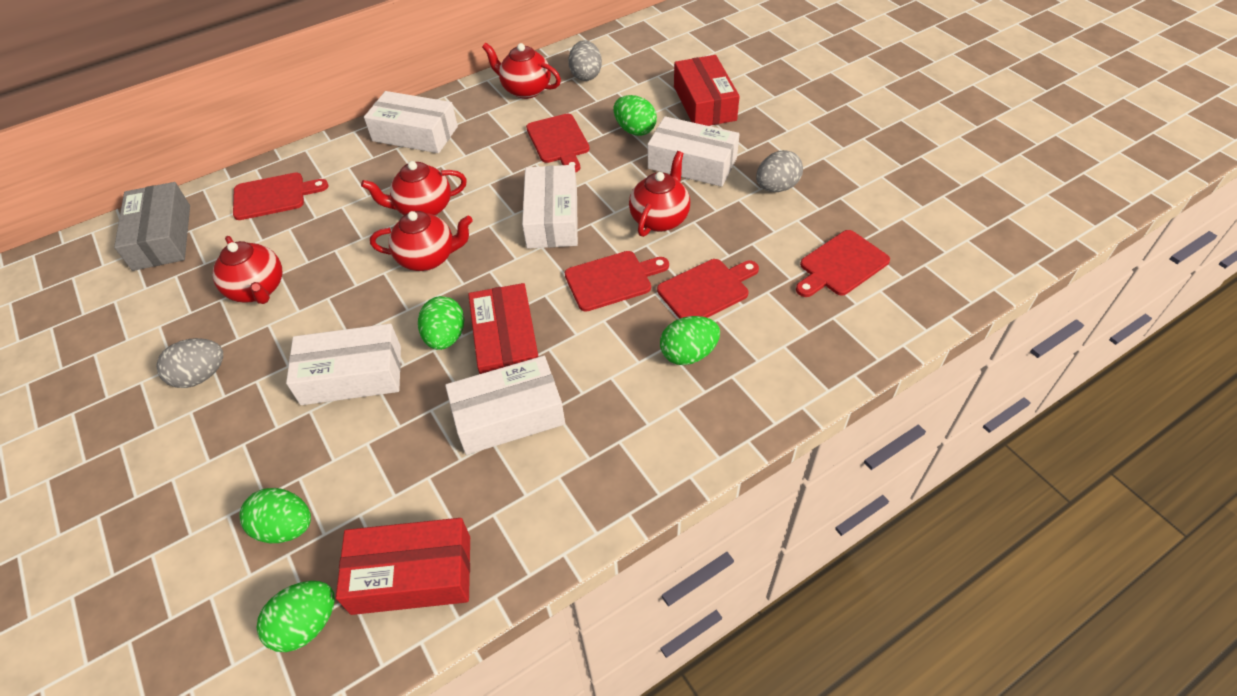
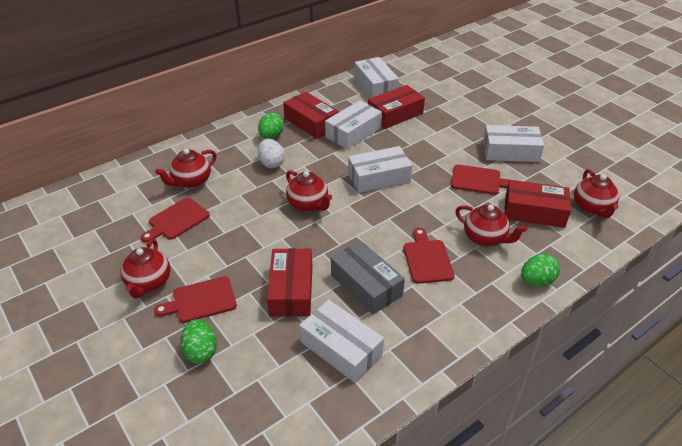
green egg: [239,488,311,543] [257,581,335,652] [418,296,465,350] [613,95,657,136] [660,316,720,365] = 5 -> [180,319,217,364] [258,113,284,139] [521,254,560,286] = 3
grey egg: [156,338,223,388] [568,40,602,81] [756,150,803,192] = 3 -> none = 0
red box: [336,518,470,615] [468,283,539,374] [674,55,740,126] = 3 -> [267,248,312,317] [283,92,339,139] [368,85,425,129] [505,180,571,228] = 4
red cutting board: [233,173,329,220] [526,113,590,172] [565,251,669,312] [657,259,759,319] [796,230,890,297] = 5 -> [141,198,210,243] [154,276,237,323] [404,228,455,284] [451,165,509,195] = 4
white egg: none = 0 -> [258,139,285,168] = 1

